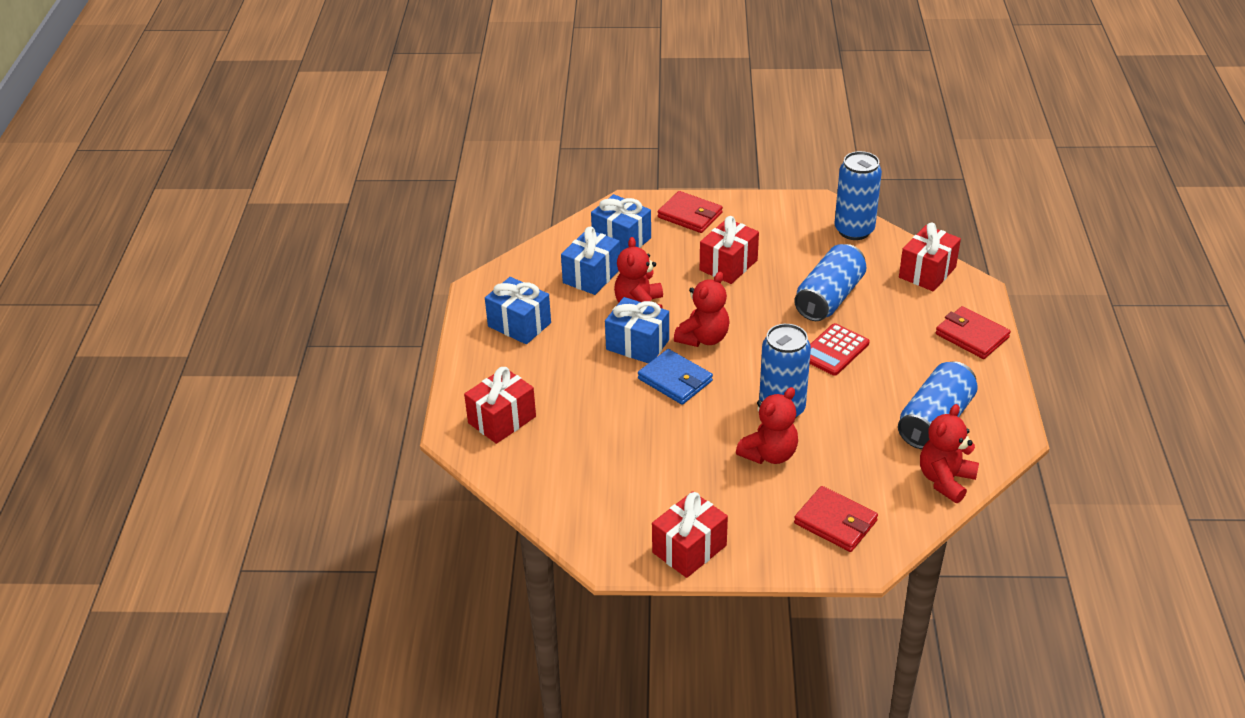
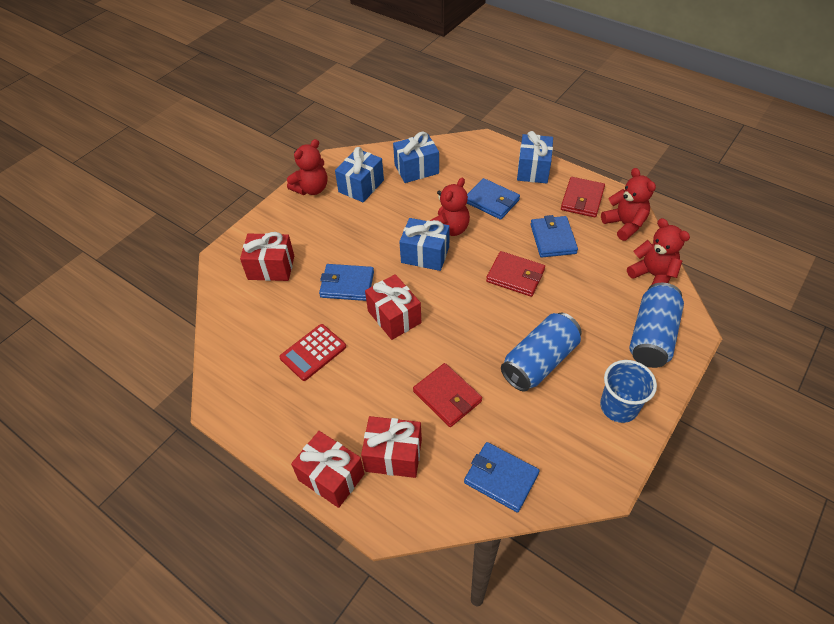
blue can: [759,324,811,418] [794,244,866,321] [835,151,882,240] [898,361,978,449] = 4 -> [501,313,582,392] [629,283,684,368] = 2
blue cup: none = 0 -> [600,360,657,423] = 1
blue wallet: [638,349,713,405] = 1 -> [319,264,374,301] [464,442,540,512] [467,178,520,220] [530,215,578,258] = 4

